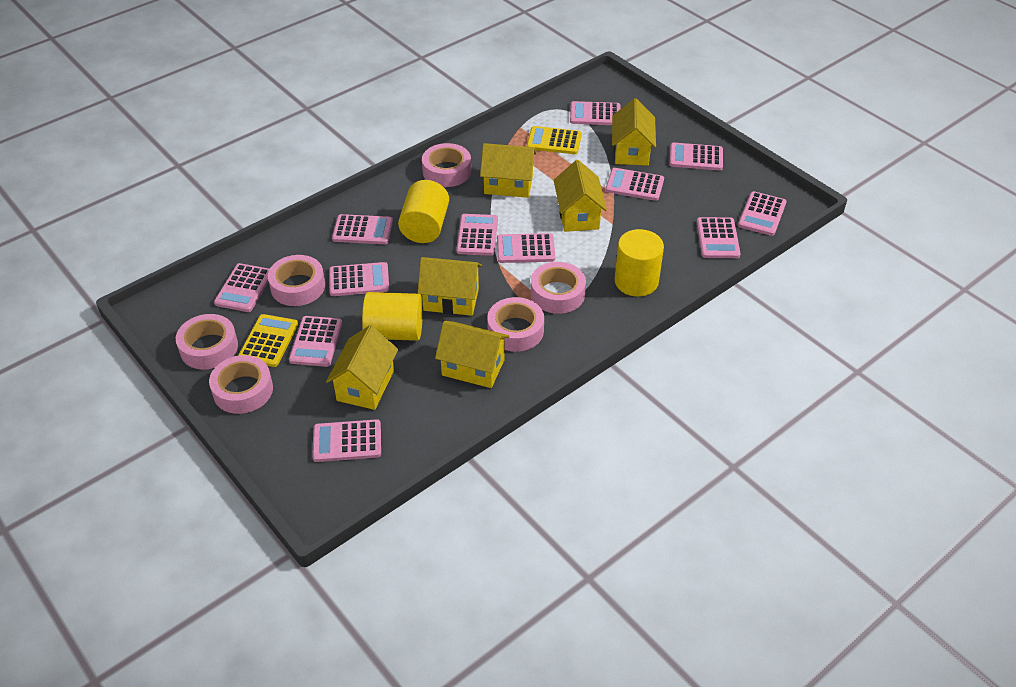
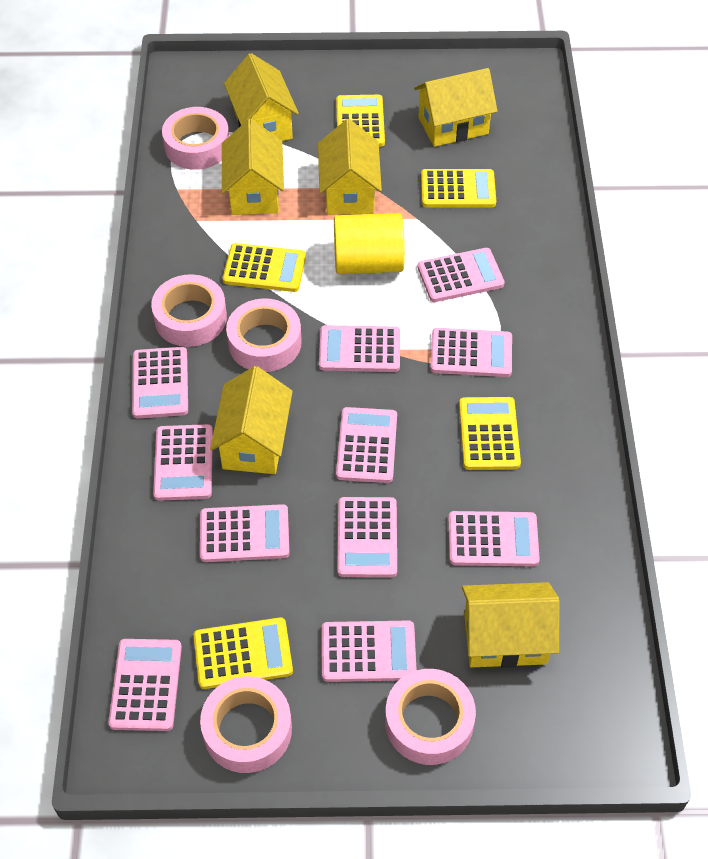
pink calculator: [214,263,270,312] [289,316,342,367] [312,419,381,462] [329,262,389,296] [332,214,393,244] [456,214,498,256] [497,233,555,263] [570,101,621,125] [605,168,664,201] [669,142,723,171] [697,217,741,258] [738,191,787,236] = 12 -> [108,639,182,731] [132,347,188,419] [153,424,213,501] [200,504,289,562] [319,325,400,372] [322,621,417,682] [336,407,397,483] [337,497,397,577] [418,248,505,302] [430,328,512,377] [448,511,540,566] = 11
pink tape: [176,314,238,369] [209,355,273,414] [268,255,325,306] [422,143,471,187] [487,297,544,352] [531,262,586,314] = 6 -> [151,274,227,347] [162,107,229,170] [200,676,292,773] [226,299,302,372] [385,669,476,765] = 5
yellow calculator: [238,314,298,367] [527,126,582,154] = 2 -> [194,617,293,689] [223,243,306,292] [336,95,385,147] [421,169,496,208] [459,397,521,470] = 5
yellow cylinder: [362,292,423,341] [398,180,449,243] [615,229,664,297] = 3 -> [334,213,405,274] = 1

